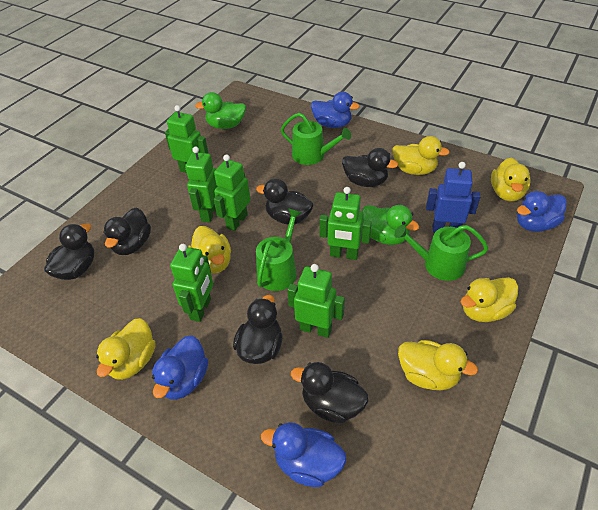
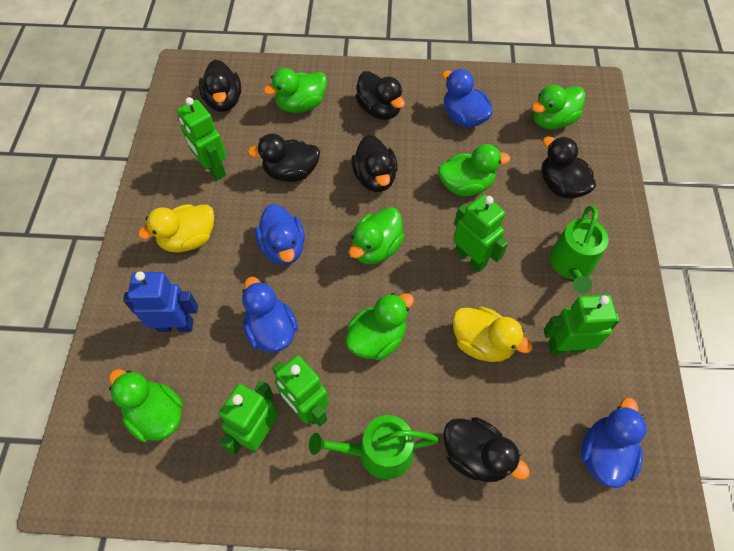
green duck: [195,92,246,129] [362,205,419,245] = 2 -> [109,369,183,442] [264,68,327,113] [345,293,414,360] [349,207,405,264] [438,144,510,196] [532,85,586,129] = 6
green robot: [165,105,209,173] [170,244,213,322] [185,147,217,222] [214,155,250,231] [288,264,345,338] [319,187,372,260] = 6 -> [177,97,227,180] [219,381,278,455] [272,355,329,427] [453,194,508,272] [544,294,620,354] = 5
green watering can: [256,209,302,291] [281,113,351,165] [394,225,488,281] = 3 -> [309,415,439,480] [550,206,608,294] = 2
yellow duck: [96,318,156,380] [188,226,231,273] [393,136,450,175] [398,340,478,390] [461,277,518,322] [491,157,531,201] = 6 -> [138,204,214,253] [452,307,533,362] = 2

